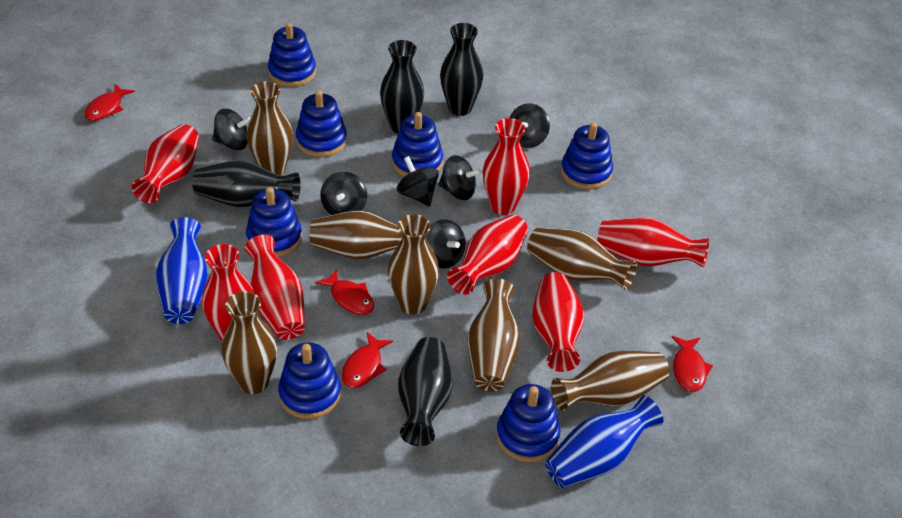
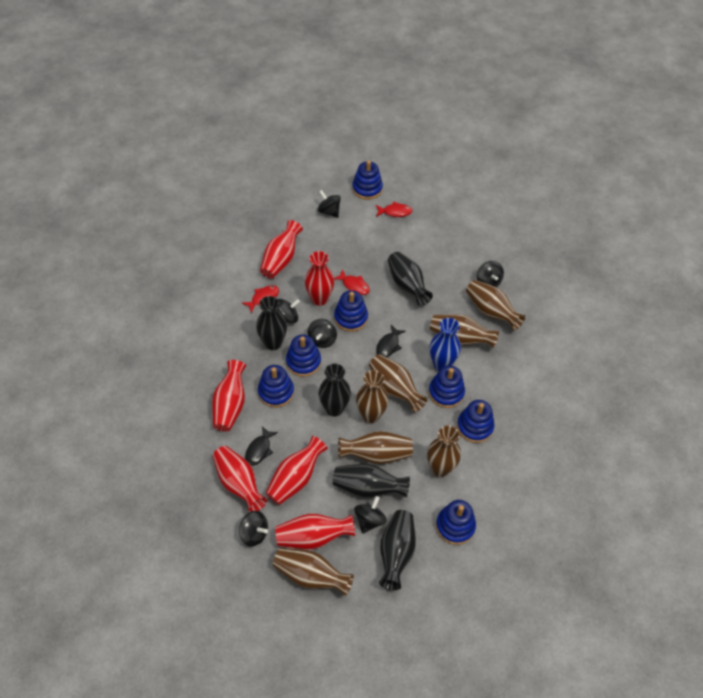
black fish: none = 0 -> [245,426,278,466] [376,325,406,357] = 2
black vase: [192,160,301,207] [380,40,424,133] [398,337,452,446] [440,23,483,116] = 4 -> [256,296,287,350] [319,363,351,416] [333,464,410,498] [379,510,416,590] [388,252,433,306] = 5
blue vase: [156,217,208,324] [545,395,664,488] = 2 -> [430,318,461,371] = 1
red fish: [84,84,135,121] [315,269,374,315] [342,332,393,388] [672,336,713,392] = 4 -> [242,285,279,313] [334,269,370,295] [376,202,413,217] = 3
red vase: [132,124,199,203] [202,244,254,341] [245,235,305,340] [447,215,528,295] [483,118,530,215] [532,272,584,372] [597,217,709,268] = 7 -> [212,360,246,431] [213,446,267,512] [260,220,303,279] [266,436,328,505] [275,514,355,549] [305,251,334,306] = 6

